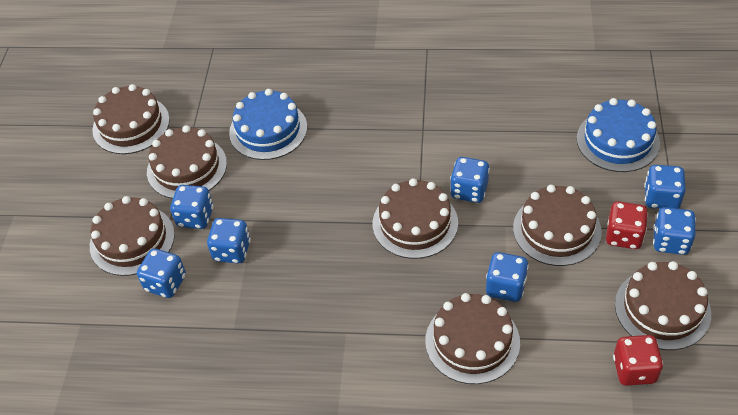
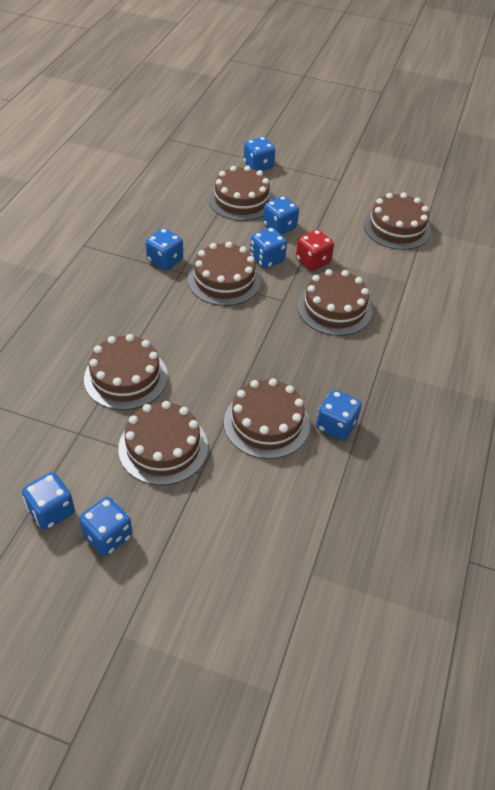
blue cake: [229,89,307,160] [577,98,660,172] = 2 -> none = 0
red dice: [606,201,648,249] [613,335,663,386] = 2 -> [296,230,334,271] = 1

